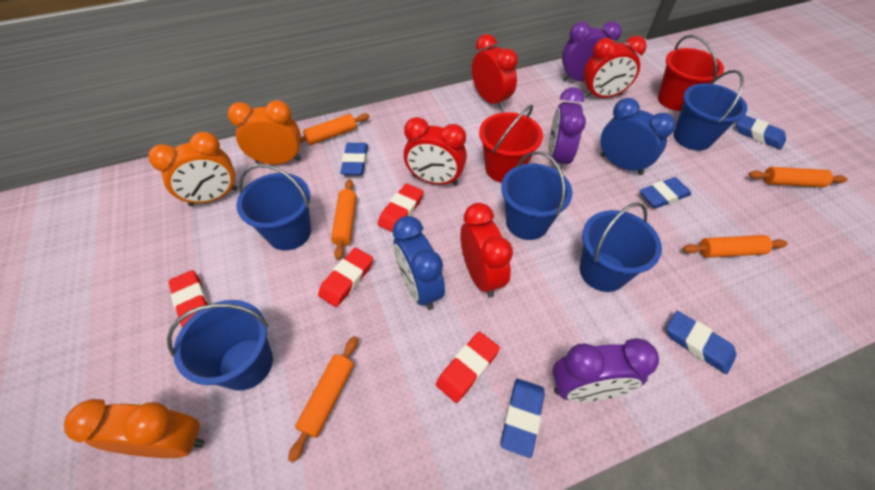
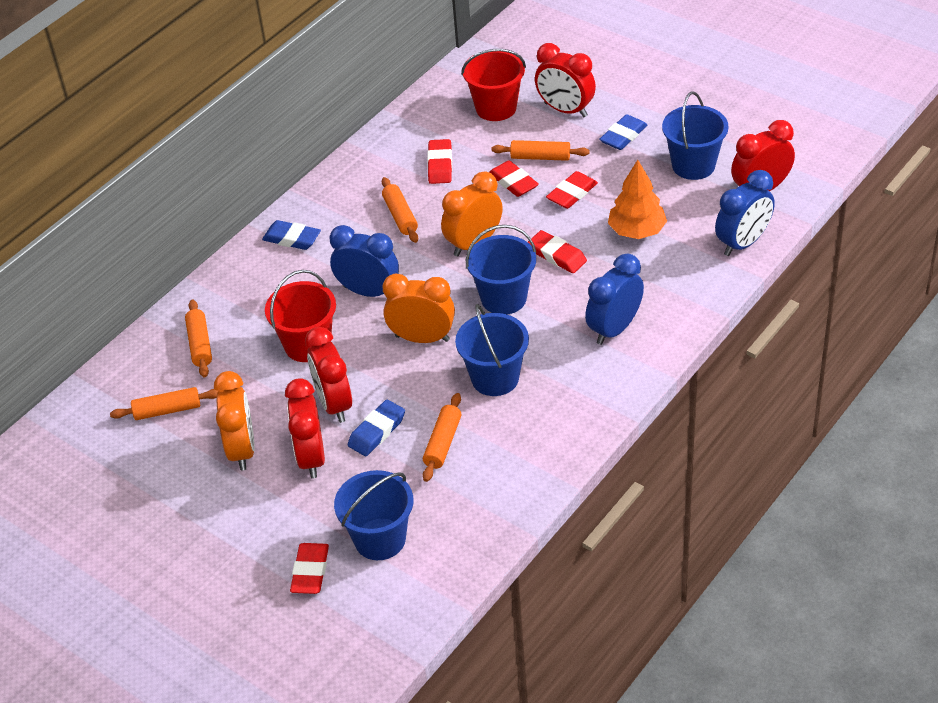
blue bucket: [167,300,273,391] [237,164,311,251] [501,151,572,240] [580,202,662,292] [674,70,747,151] = 5 -> [334,470,413,560] [455,304,529,396] [466,225,536,314] [662,92,729,180] = 4
blue clock: [393,216,445,310] [601,98,675,175] = 2 -> [329,225,399,297] [585,254,644,345] [715,170,775,256] = 3
blue eraser: [340,143,368,175] [501,379,545,458] [639,177,691,209] [666,311,736,374] [736,115,786,150] = 5 -> [262,220,321,250] [348,400,405,456] [599,114,647,150] = 3
orange tree: none = 0 -> [608,160,667,239] = 1
purple clock: [549,87,586,171] [552,338,659,402] [562,21,622,82] = 3 -> none = 0
red eraser: [168,270,209,327] [318,248,373,307] [378,183,424,233] [436,332,500,403] = 4 -> [290,543,329,594] [427,139,452,184] [489,160,539,197] [528,230,587,273] [546,171,598,209] = 5

